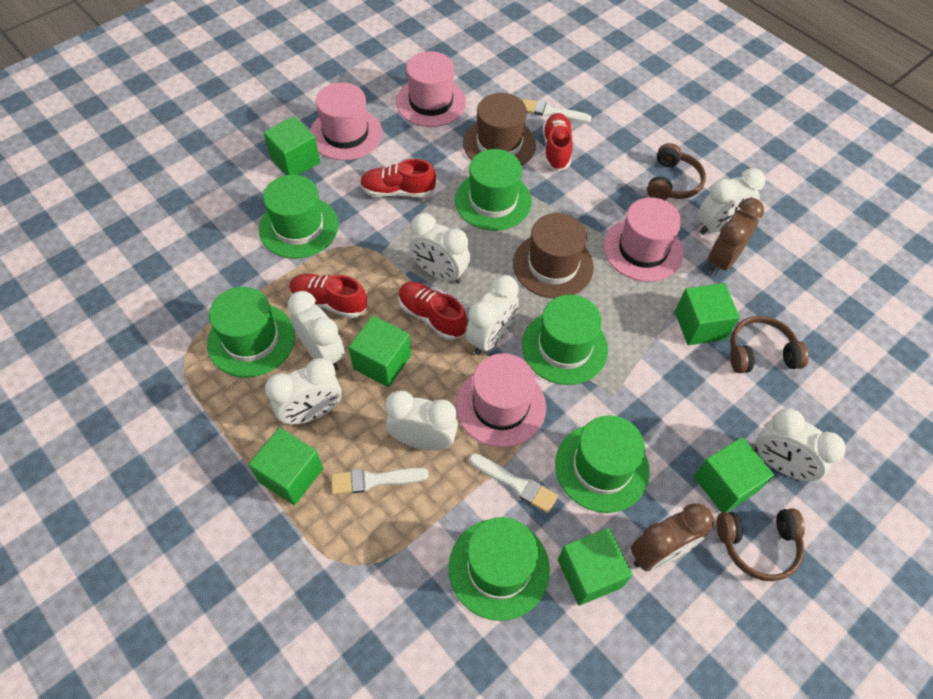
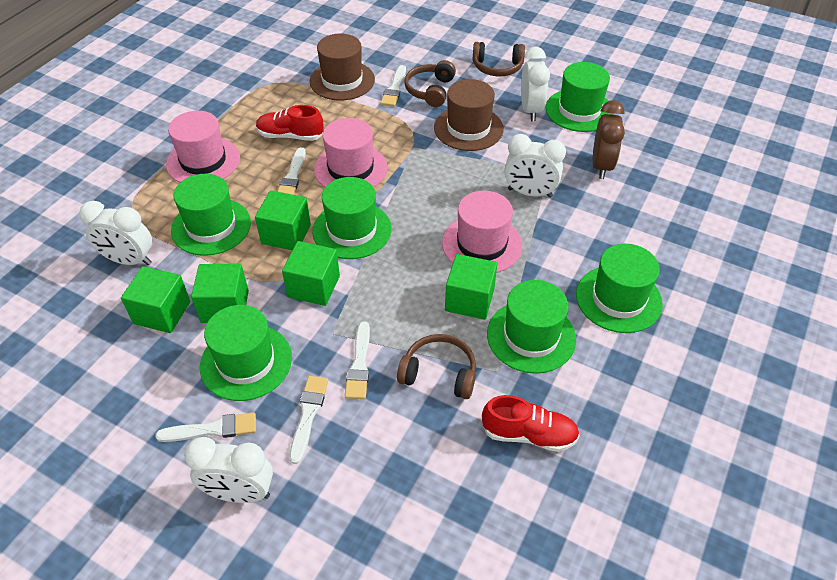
brown clock: [631,503,714,571] [708,198,764,276] = 2 -> [593,100,625,179] = 1
green cube: [249,428,323,505] [263,116,320,175] [348,316,411,387] [558,528,632,605] [675,283,740,345] [693,437,774,512] = 6 -> [121,266,190,333] [191,264,249,323] [255,190,311,250] [282,241,340,306] [445,254,497,320] = 5
pink hat: [310,82,382,161] [396,51,466,127] [456,353,546,448] [604,197,683,282] = 4 -> [166,111,240,182] [314,118,388,188] [442,191,522,273] = 3
red shoe: [289,274,367,318] [360,159,436,197] [398,282,467,340] [543,113,573,171] = 4 -> [256,105,324,141] [482,395,580,452] = 2
white brush: [331,468,428,495] [469,453,558,513] [523,99,592,123] = 3 -> [155,412,256,442] [277,147,306,195] [289,376,328,464] [345,321,370,399] [380,65,406,107] = 5
white clock: [265,358,342,424] [288,291,345,371] [385,390,458,451] [409,213,470,284] [466,275,519,355] [699,168,766,234] [755,408,846,481] = 7 -> [79,201,152,266] [184,437,273,503] [504,134,566,198] [521,47,550,121] = 4

